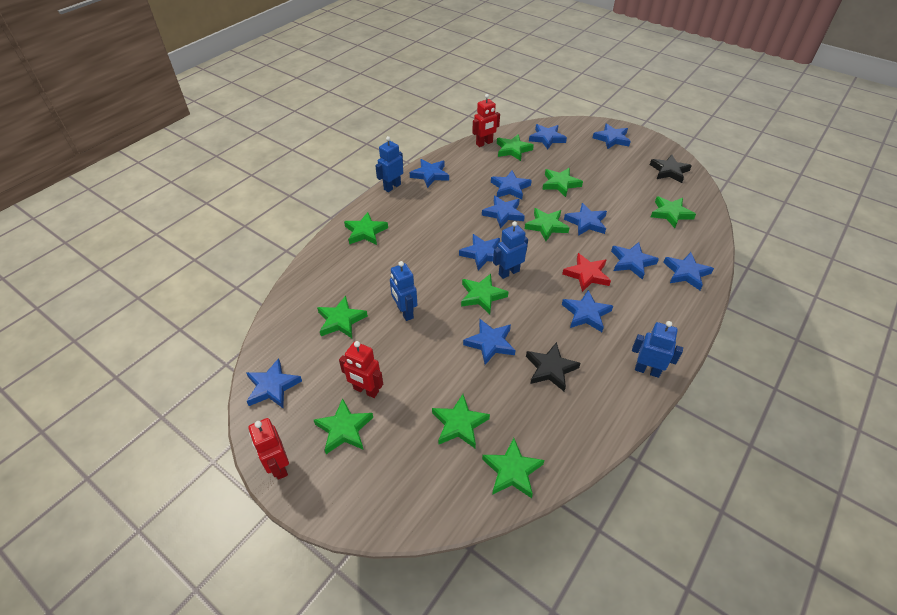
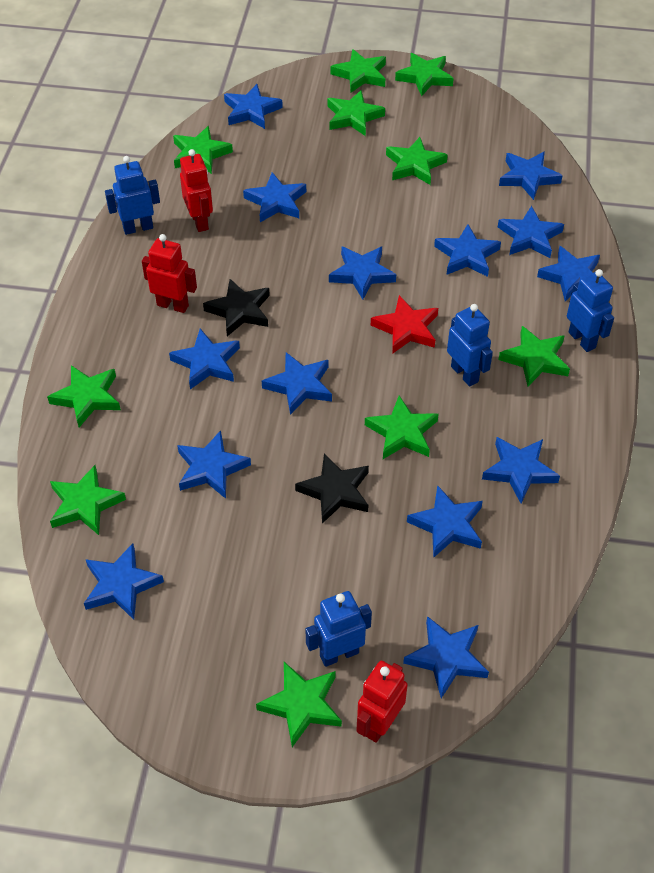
blue star: [246,358,302,408] [410,159,449,188] [459,234,500,270] [463,319,515,365] [482,196,525,228] [491,171,532,200] [529,124,567,149] [562,290,613,332] [564,203,607,236] [593,123,631,149] [611,242,659,280] [663,252,714,290] = 12 -> [84,544,164,620] [169,329,240,389] [177,430,251,499] [224,84,283,129] [243,172,306,222] [262,352,332,415] [329,246,396,300] [403,616,489,698] [407,485,483,558] [434,224,501,277] [482,437,560,503] [498,206,564,258] [499,152,563,200] [537,246,600,301] = 14

